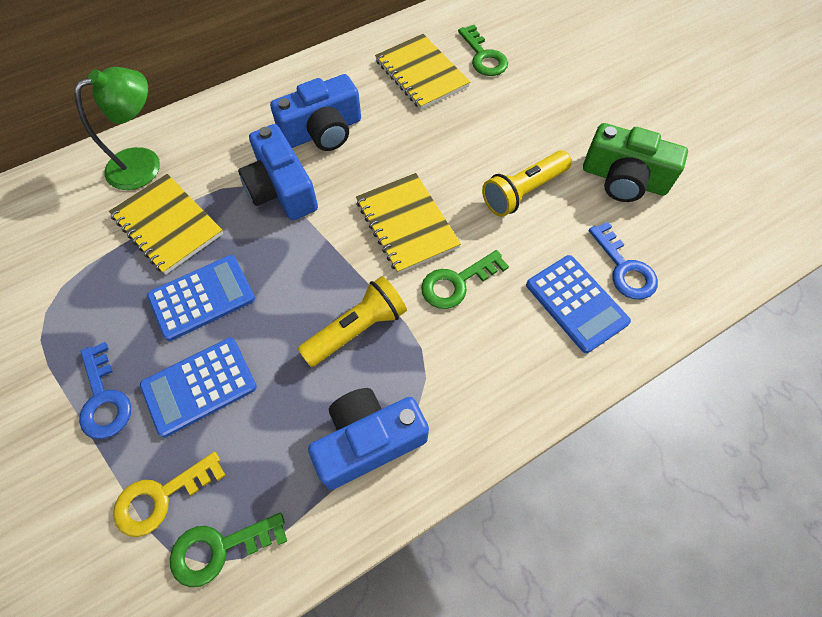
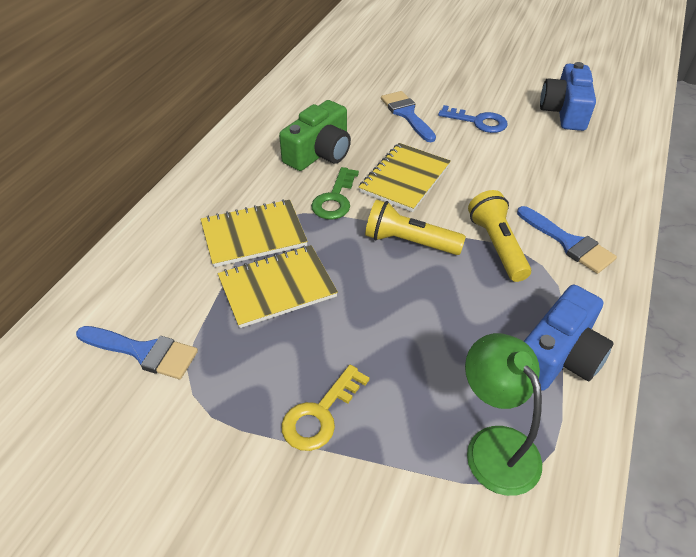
blue brush: none = 0 -> [76,326,198,379] [381,91,436,142] [517,206,617,274] = 3
blue calculator: [140,338,257,437] [147,255,255,341] [526,255,631,353] = 3 -> none = 0
blue camera: [238,124,318,220] [270,74,361,151] [308,388,429,490] = 3 -> [524,285,614,391] [540,62,596,131] = 2
blue key: [79,342,131,439] [589,222,658,299] = 2 -> [438,105,508,133] = 1
green key: [170,513,287,587] [421,250,509,309] [458,25,508,76] = 3 -> [311,167,359,220] = 1

